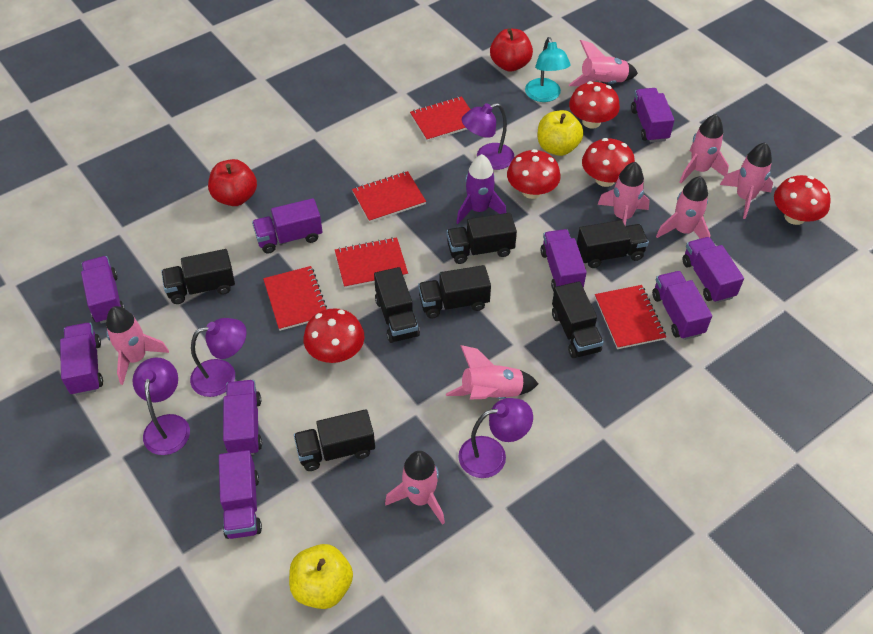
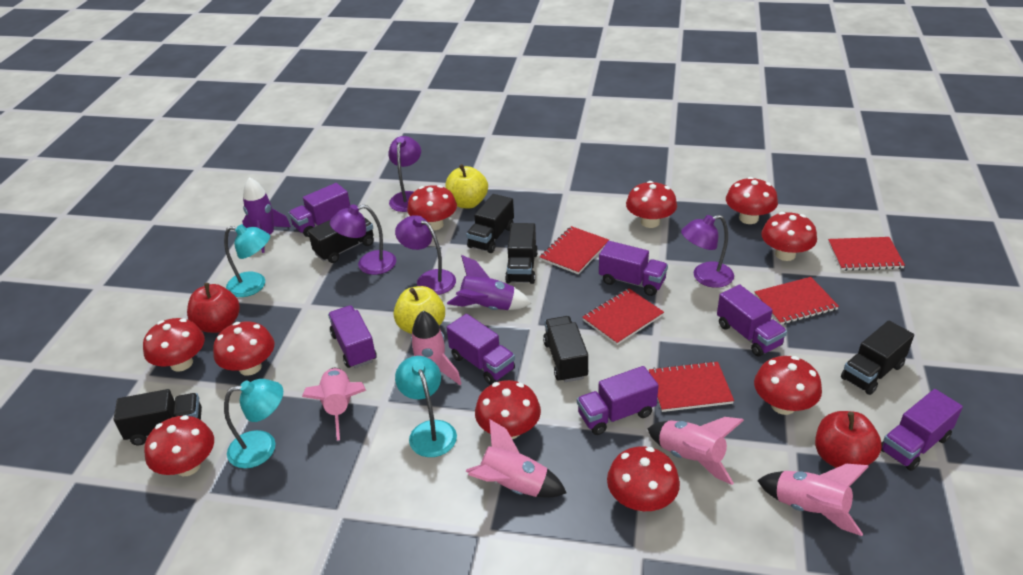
black truck: [161,249,235,304] [294,409,375,471] [374,267,420,343] [418,265,491,319] [447,213,517,264] [552,281,604,358] [577,220,649,268] = 7 -> [114,389,202,445] [308,217,374,263] [466,194,514,253] [505,223,538,284] [543,316,589,382] [841,321,914,395] = 6
pink rocket: [106,306,169,385] [385,451,445,525] [446,345,538,400] [569,40,638,86] [597,162,650,226] [656,176,710,239] [680,114,729,183] [720,142,773,219] = 8 -> [302,368,366,440] [411,311,462,385] [466,419,567,498] [648,417,744,485] [757,464,869,536] = 5
purple rocket: [456,154,506,224] = 1 -> [242,177,291,253] [447,255,531,310] = 2
purple truck: [60,323,103,396] [81,256,125,324] [219,450,262,539] [223,380,262,455] [252,198,323,254] [541,229,587,291] [631,88,674,142] [652,271,712,340] [682,237,744,303] = 9 -> [288,183,350,237] [328,305,377,368] [446,314,515,385] [577,366,659,435] [599,241,668,296] [717,284,787,357] [881,389,963,471] = 7
red mushroom: [303,308,365,363] [507,149,561,199] [569,81,620,129] [582,138,635,187] [774,175,831,225] = 5 -> [143,318,205,372] [144,415,214,476] [213,321,274,376] [407,185,457,230] [475,380,541,439] [607,446,680,511] [626,181,677,228] [726,177,778,224] [754,356,822,415] [761,212,817,261] = 10
turquoise lamp: [525,37,571,102] = 1 -> [224,224,270,297] [224,379,283,468] [395,356,457,457] = 3

